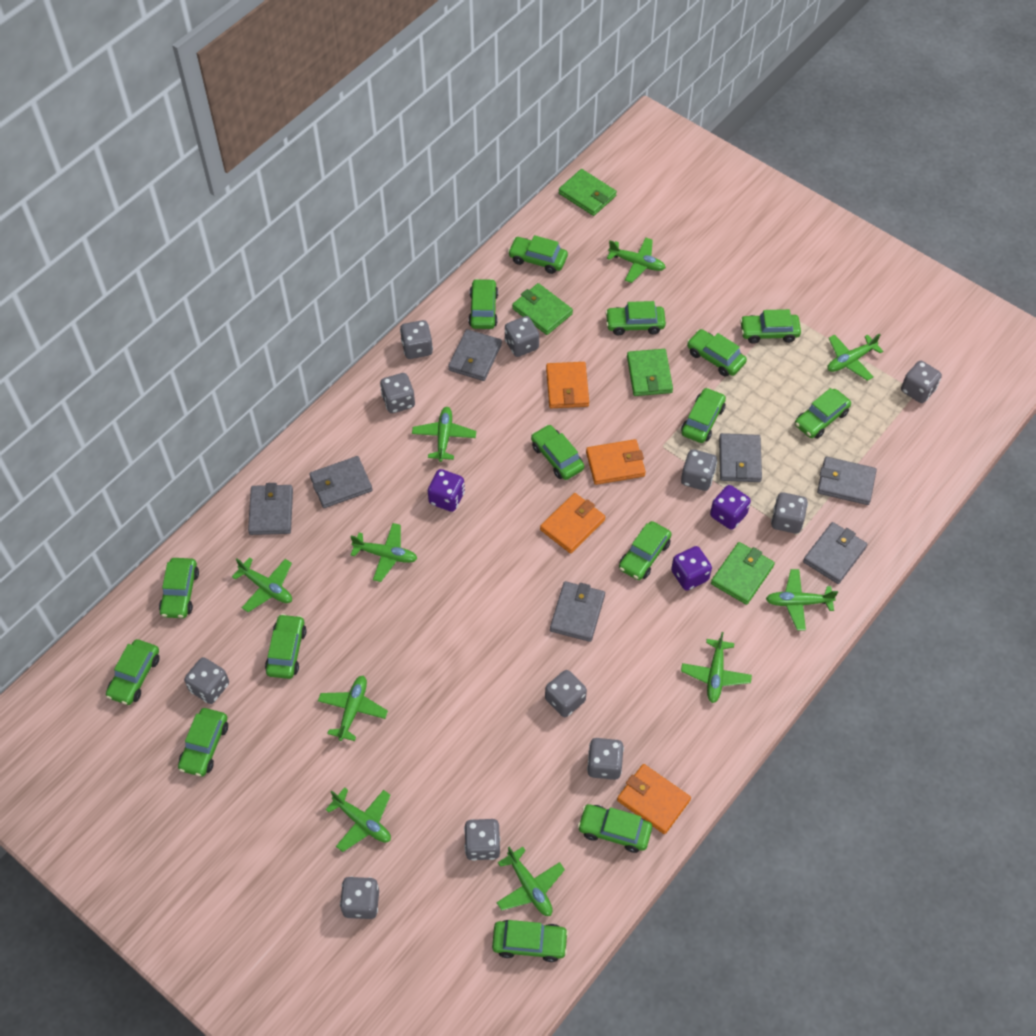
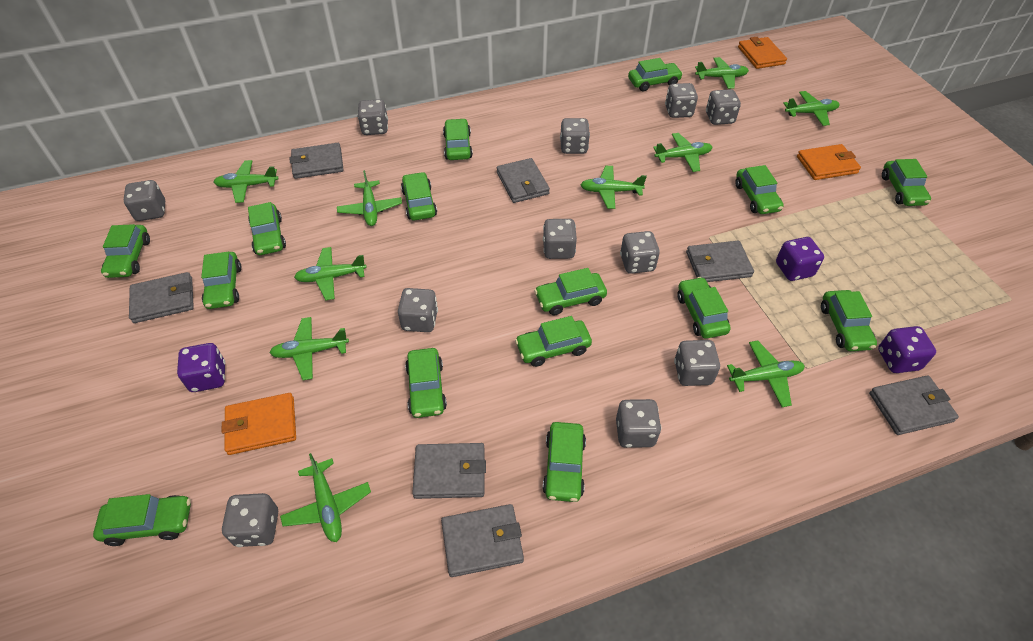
green wallet: [512,283,573,335] [559,169,617,216] [627,349,673,396] [711,542,775,605] = 4 -> none = 0
orange wallet: [540,493,605,553] [546,362,589,408] [586,439,646,485] [617,764,691,834] = 4 -> [222,393,296,455] [738,37,787,69] [797,144,861,180] = 3

